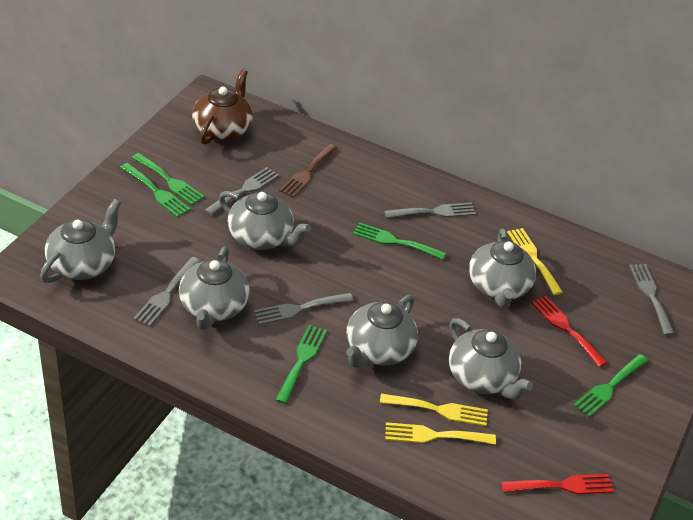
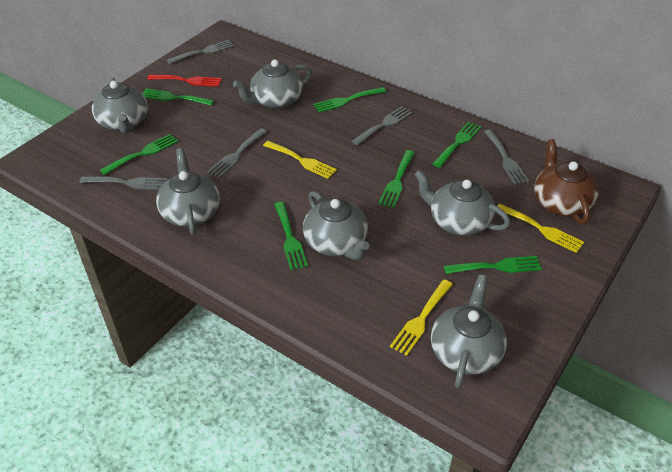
brown fork: [279,144,337,198] = 1 -> none = 0
green fork: [120,163,191,217] [132,153,205,205] [275,325,327,404] [353,222,446,260] [574,354,648,417] = 5 -> [100,134,178,175] [142,88,214,106] [274,202,308,270] [313,87,386,113] [378,150,415,208] [433,122,482,168] [444,256,542,274] = 7
red fork: [501,474,614,494] [532,296,607,367] = 2 -> [147,75,221,87] = 1

